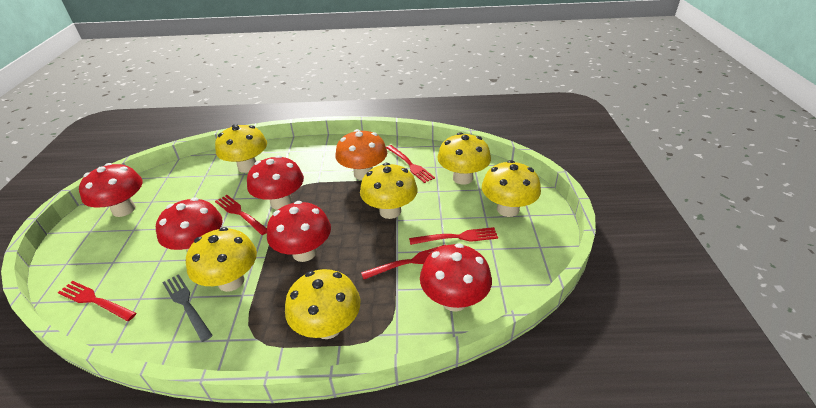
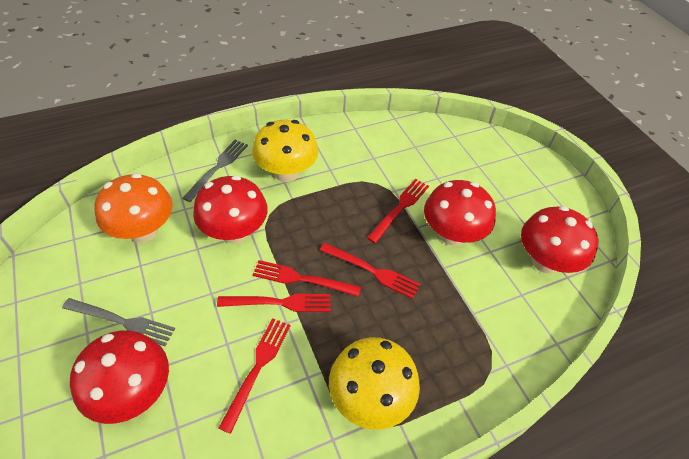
grey fork: [162,274,213,342] = 1 -> [62,298,175,346] [183,140,248,202] = 2
red mushroom: [79,163,142,217] [156,198,223,252] [247,155,304,209] [267,201,331,262] [420,243,492,312] = 5 -> [70,330,169,424] [193,175,268,244] [424,180,496,246] [521,206,598,274] = 4
yellow mushroom: [186,227,257,292] [215,124,267,173] [285,269,360,339] [360,163,418,219] [437,132,491,185] [482,160,541,217] = 6 -> [252,120,318,182] [329,337,420,430] = 2

